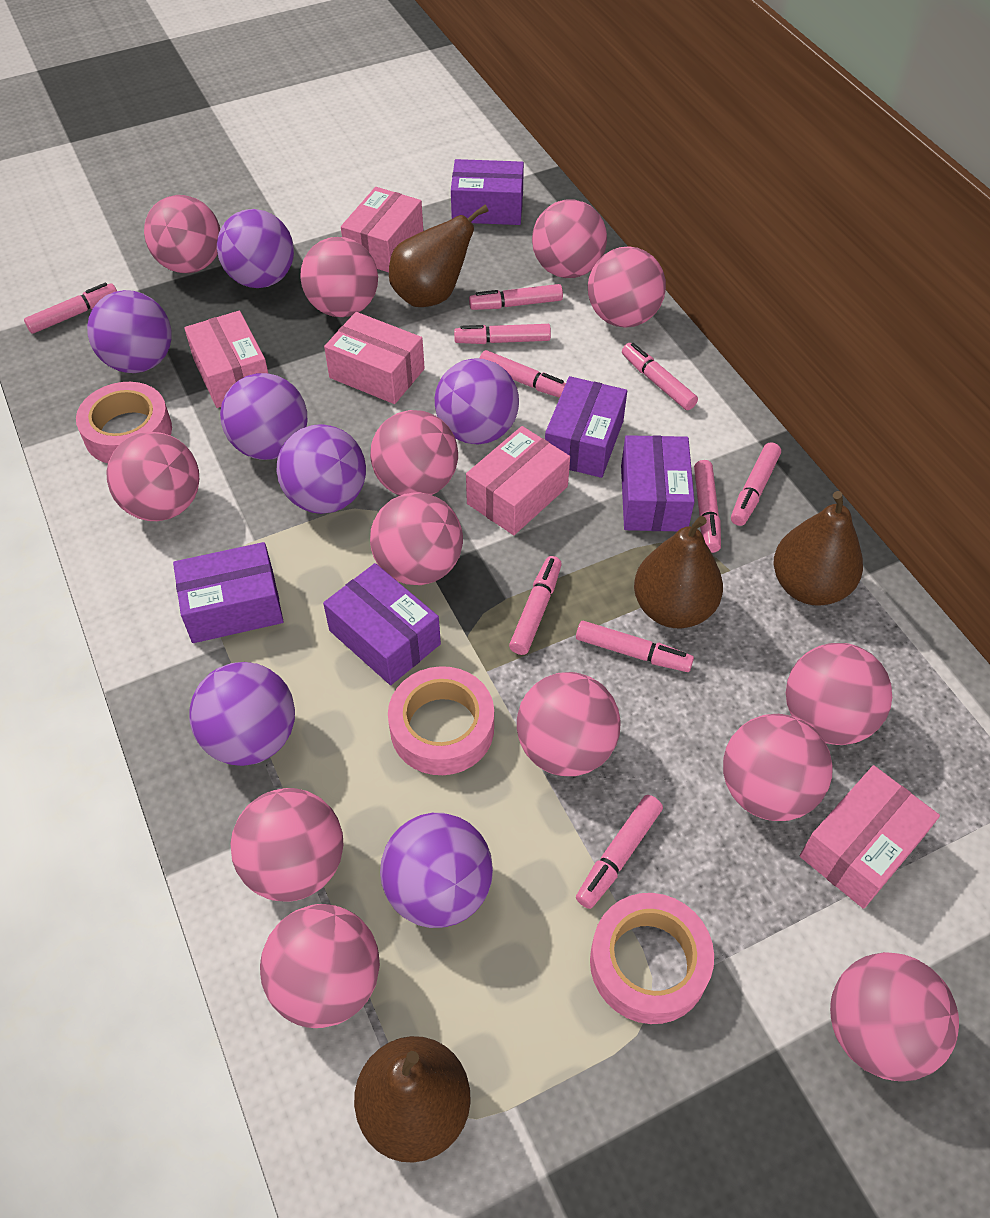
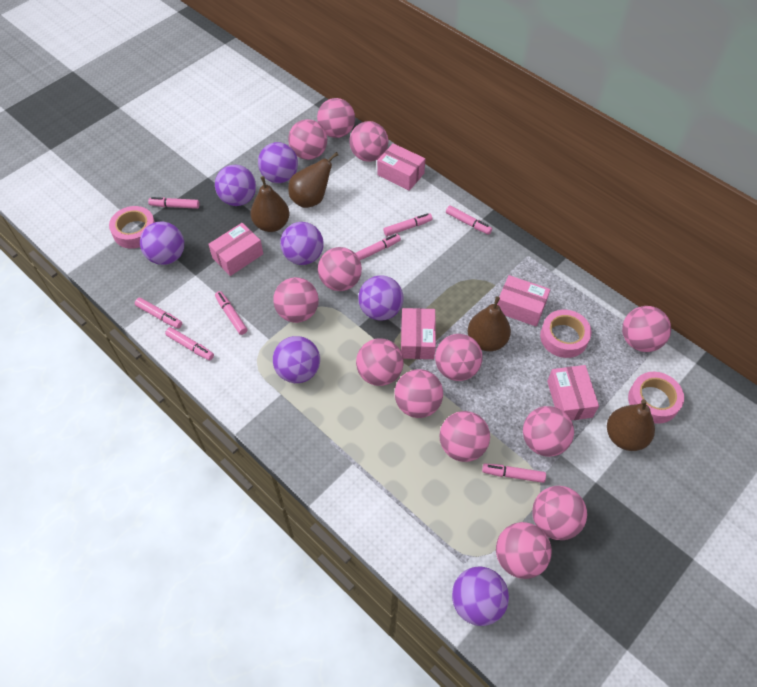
pink marker: [24,283,117,334] [454,324,551,344] [469,284,563,310] [479,350,566,398] [509,556,562,655] [576,621,694,672] [576,795,663,909] [622,343,698,410] [694,460,721,553] [731,442,781,526] = 10 -> [135,298,182,329] [148,197,199,209] [165,327,214,360] [215,291,247,335] [355,234,401,260] [384,213,432,236] [446,205,492,235] [482,463,546,483] = 8
purple box: [173,542,284,643] [323,563,441,685] [451,159,524,225] [545,376,627,478] [621,435,695,531] = 5 -> none = 0

